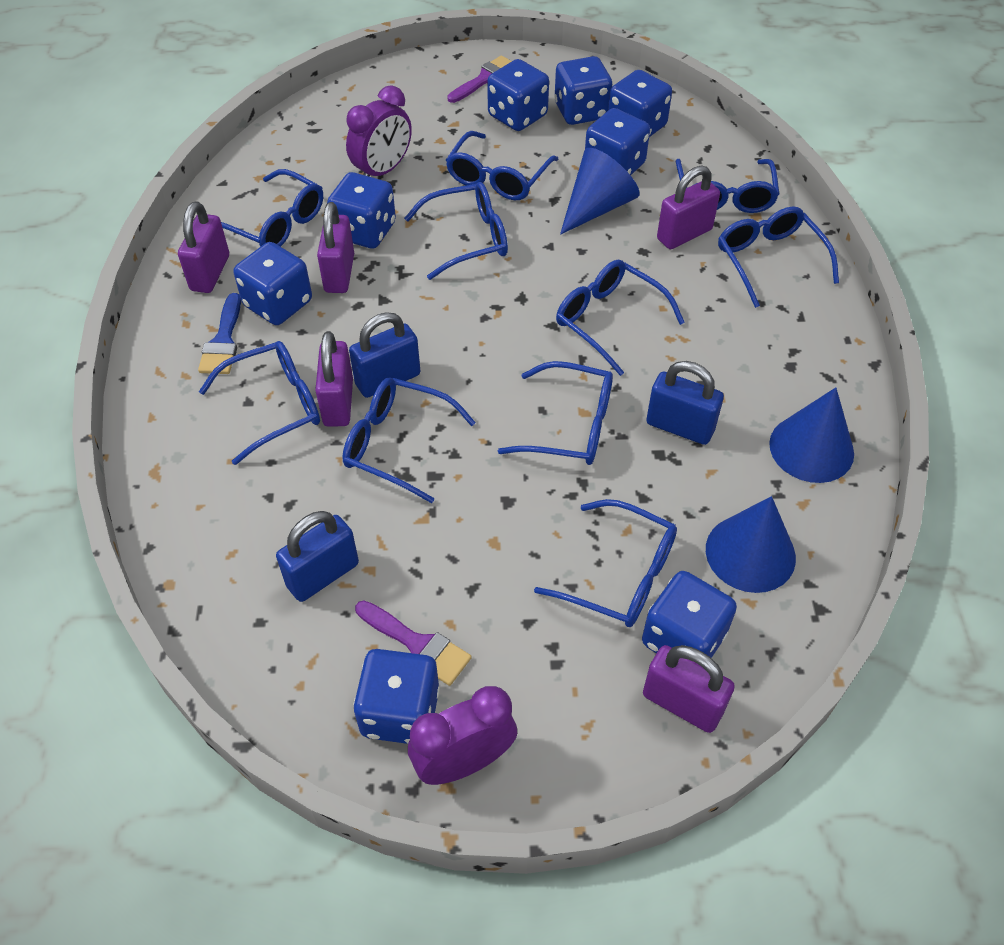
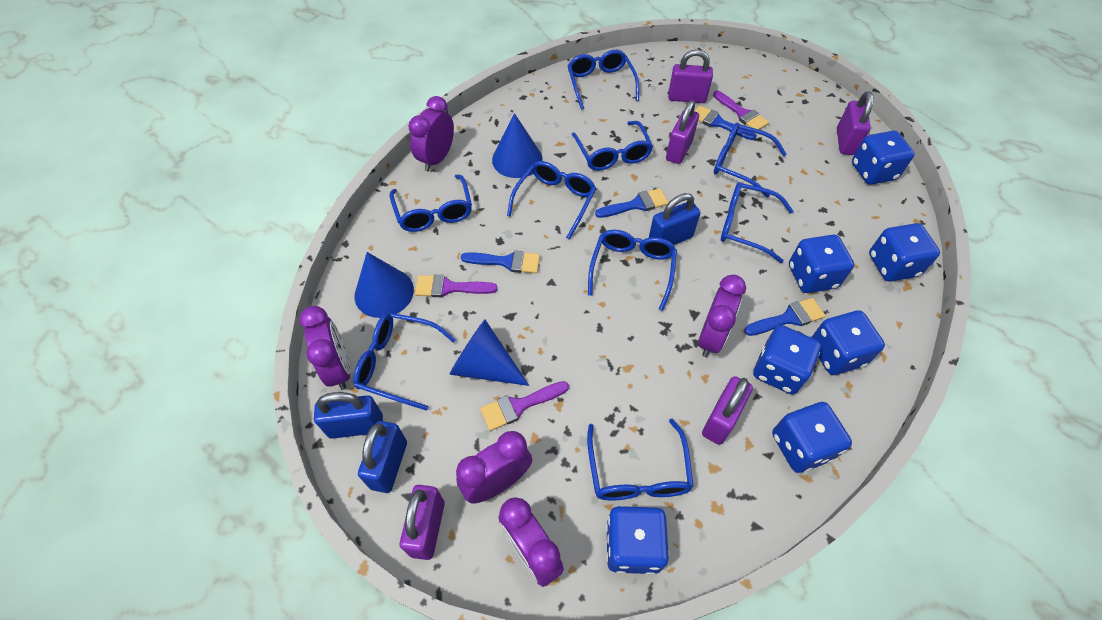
blue brush: [198,293,241,374] = 1 -> [461,251,540,273] [595,188,669,218] [695,106,757,140] [744,298,826,336] = 4
blue dice: [233,242,312,325] [327,172,396,249] [353,649,440,744] [487,59,549,131] [554,56,612,125] [585,108,650,175] [608,70,672,137] [642,571,737,658] = 8 -> [606,506,669,575] [753,325,821,394] [772,402,852,473] [789,235,854,293] [811,310,885,375] [852,131,915,185] [869,223,940,282] = 7
blue glasses: [199,341,320,465] [221,169,323,247] [342,377,476,503] [404,182,508,280] [446,131,558,200] [498,361,613,465] [534,499,677,627] [556,260,685,376] [676,159,779,213] [718,206,839,308] = 10 -> [353,313,456,411] [390,174,472,232] [507,161,596,240] [567,50,639,110] [571,121,653,171] [587,419,694,501] [588,230,677,311] [714,123,787,197] [721,182,793,263] = 9
purple brush: [355,600,472,686] [447,55,512,103] = 2 -> [415,275,498,297] [480,381,569,431] [713,91,769,130] = 3
purple clock: [346,85,412,177] [408,686,517,785] = 2 -> [299,306,351,390] [408,96,454,172] [456,431,532,504] [498,497,564,587] [698,275,746,357] = 5

